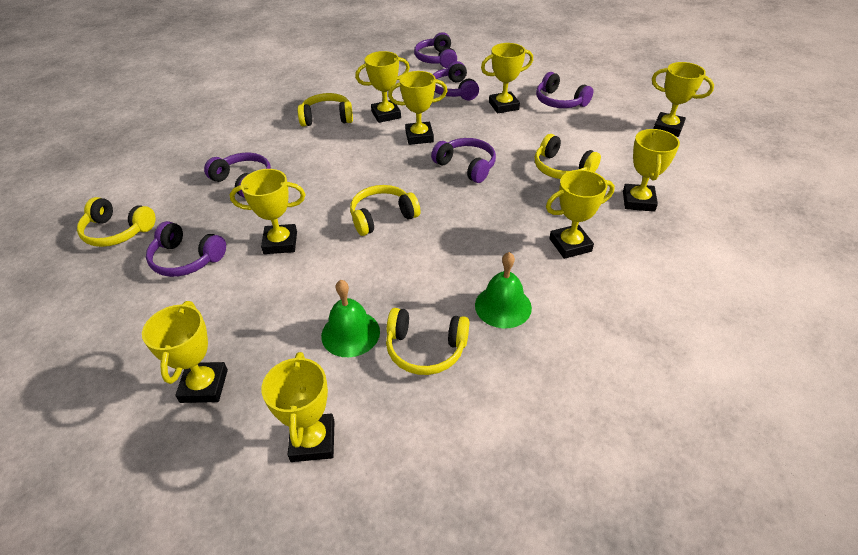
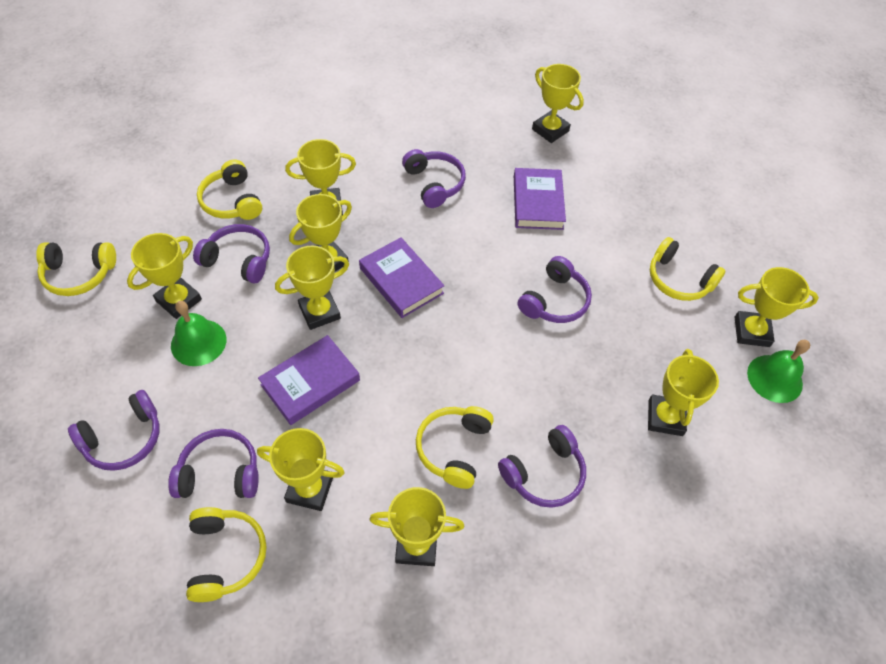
purple book: none = 0 -> [258,335,360,425] [359,237,445,318] [514,168,566,230] = 3

